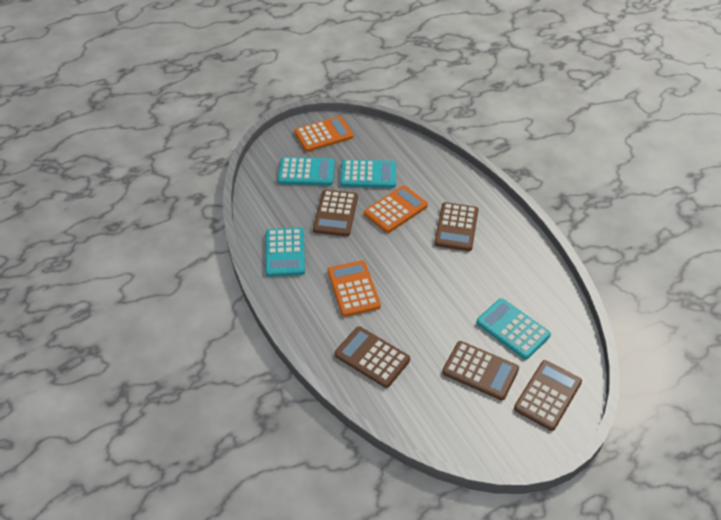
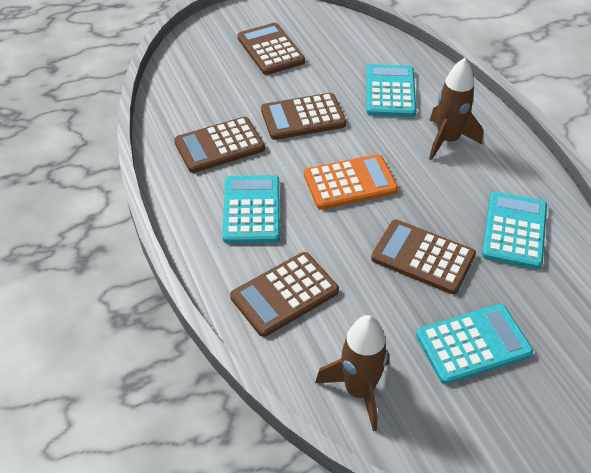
brown rocket: none = 0 -> [315,315,389,431] [429,58,483,160] = 2
orange calculator: [294,116,353,152] [328,260,381,317] [364,186,428,233] = 3 -> [304,154,398,210] = 1

